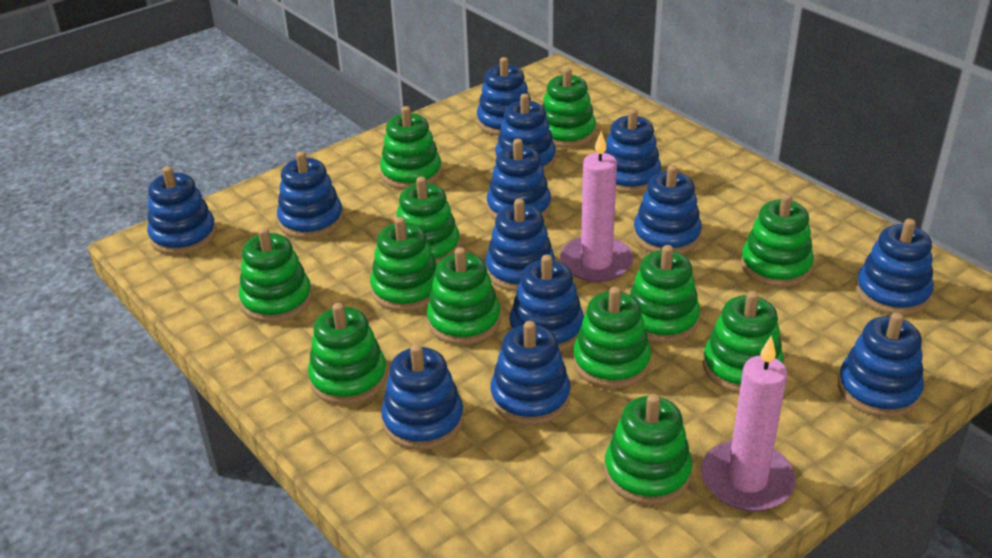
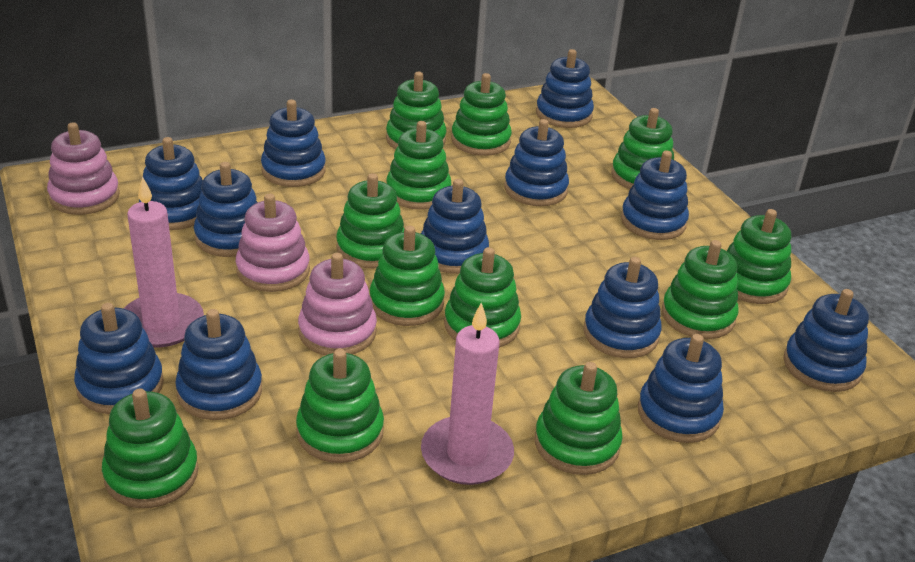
blue stacking toy: [147,166,216,255] [277,151,343,239] [381,344,464,450] [477,57,531,136] [485,198,555,292] [487,139,551,219] [490,321,571,425] [495,94,556,172] [509,255,584,352] [604,109,661,193] [633,165,702,254] [838,312,924,418] [856,219,934,315] = 13 -> [74,303,164,414] [139,137,203,230] [175,309,262,420] [194,162,258,257] [261,99,326,187] [421,179,489,274] [504,119,569,206] [536,49,594,128] [583,257,662,358] [621,151,689,240] [638,334,724,443] [783,289,869,392] = 12
pink stacking toy: none = 0 -> [47,122,120,215] [236,194,310,292] [298,253,377,356] = 3

